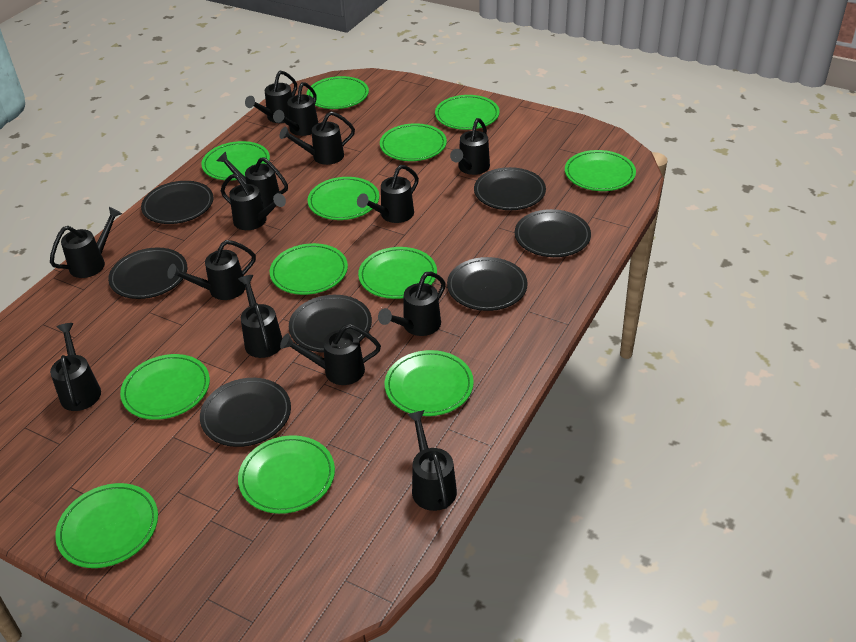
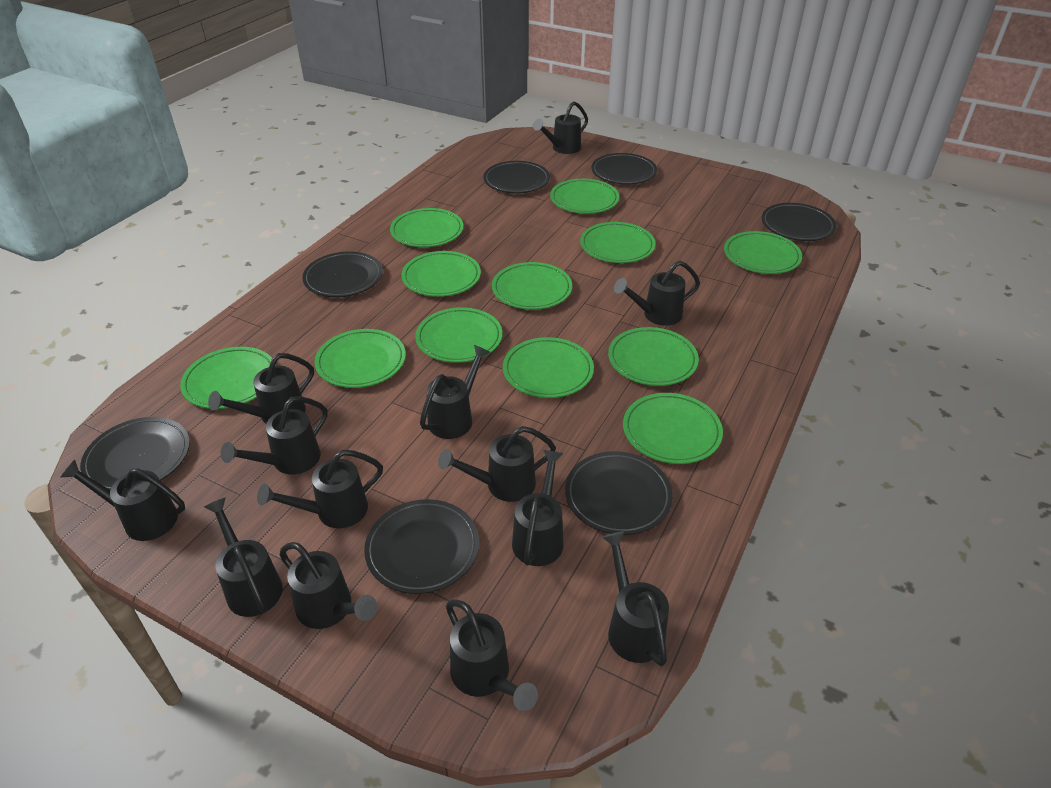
black watering can: [50,207,122,278] [50,323,101,411] [167,240,256,300] [217,151,288,209] [221,174,286,230] [238,275,283,358] [245,71,297,123] [273,82,318,136] [280,111,355,165] [280,324,381,385] [357,165,419,223] [378,272,446,336] [407,410,457,511] [450,118,490,175] = 14 -> [60,460,185,541] [204,497,283,617] [208,353,314,424] [220,396,327,475] [257,450,383,528] [279,542,377,629] [420,345,490,439] [438,426,556,502] [446,599,538,711] [512,450,564,566] [533,101,588,154] [602,532,669,666] [614,261,700,326] = 13

